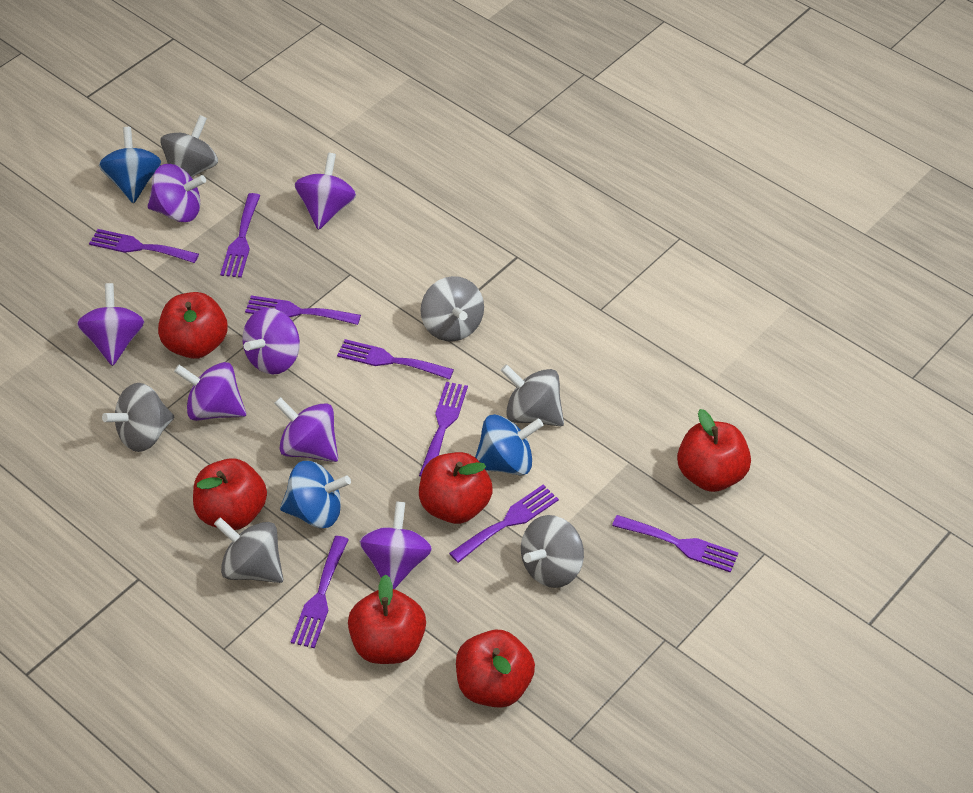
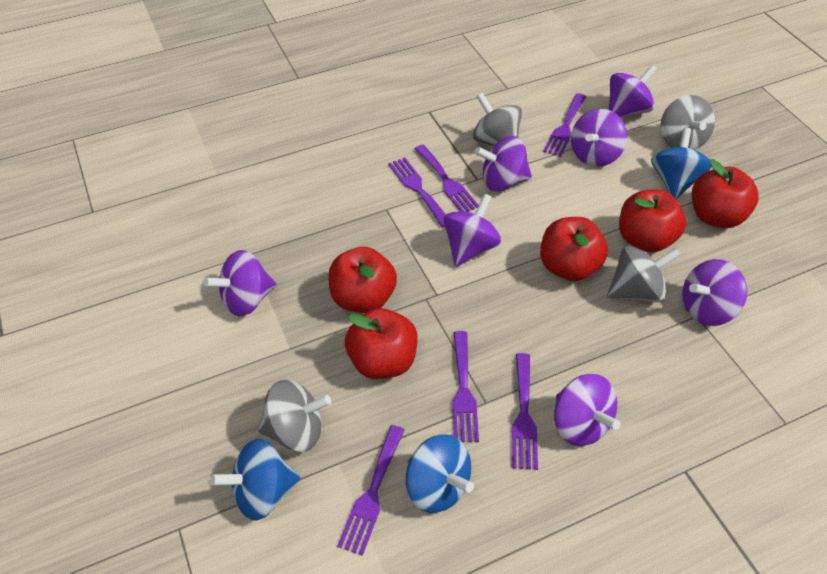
grey spinning top: [102,383,174,452] [160,115,218,177] [214,517,283,583] [421,276,484,341] [501,364,564,426] [521,515,584,588] = 6 -> [258,380,331,452] [473,93,522,146] [607,246,680,302] [660,95,715,150] = 4
purple fork: [89,229,199,263] [220,193,260,278] [245,295,361,325] [291,536,349,648] [337,339,454,380] [419,382,468,477] [449,484,559,563] [612,515,738,573] = 8 -> [337,425,405,556] [388,157,446,227] [415,145,479,212] [452,331,479,442] [512,353,538,470] [543,93,586,157] = 6
red apple: [158,292,228,359] [193,458,267,530] [348,574,426,664] [419,452,493,524] [456,630,535,708] [677,409,751,492] = 6 -> [328,247,397,313] [345,308,418,379] [540,217,608,281] [619,190,686,253] [692,159,759,228] = 5

